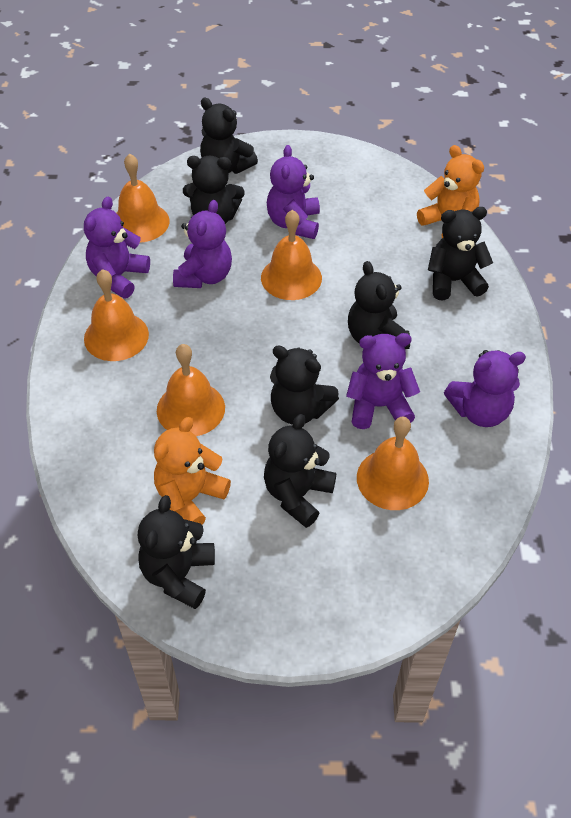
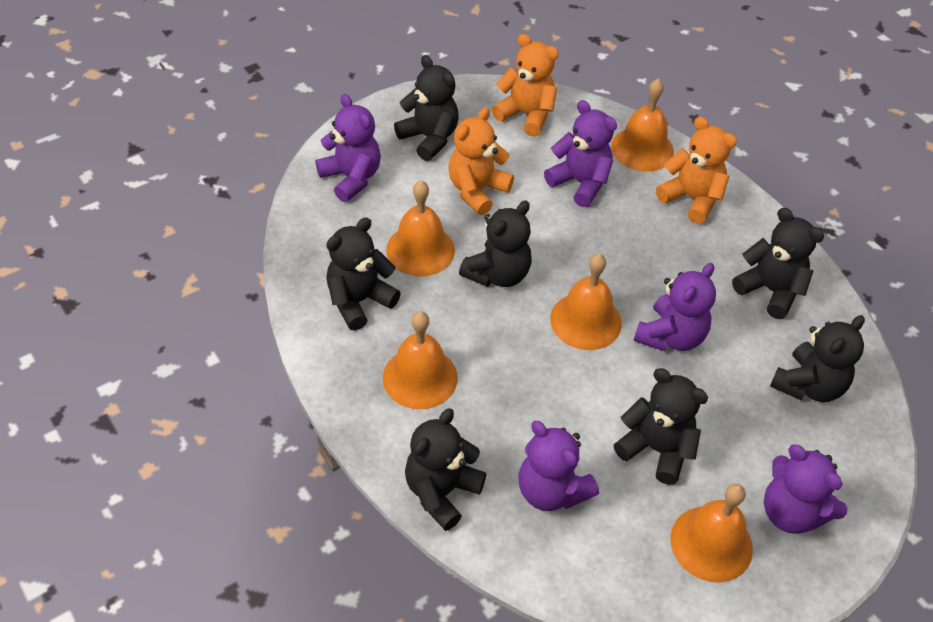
orange teddy bear: [154,417,231,525] [417,145,484,238] = 2 -> [448,107,514,215] [492,34,559,137] [656,117,737,224] = 3

